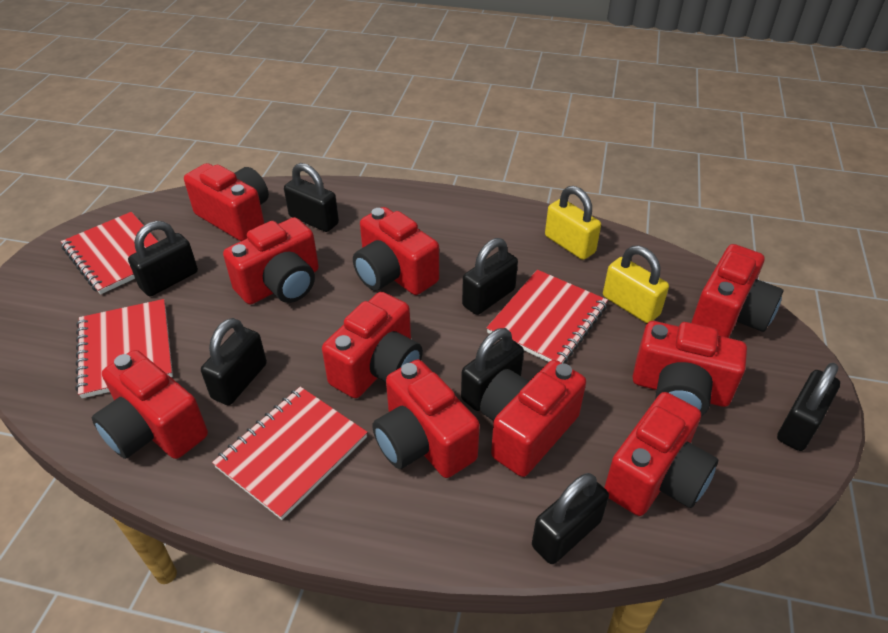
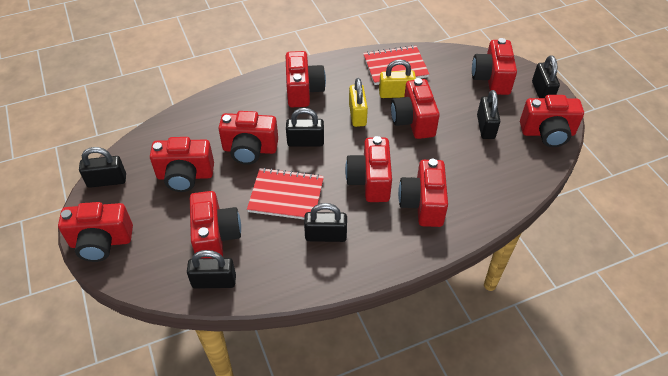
black padlock: [128,221,198,296] [201,318,267,405] [284,163,339,232] [461,328,524,411] [462,238,518,315] [532,473,609,564] [777,363,840,451] = 7 -> [79,147,126,188] [187,250,236,289] [286,108,324,146] [304,203,347,242] [477,90,500,139] [532,55,560,98] = 6
red notebook: [61,212,158,294] [75,299,173,398] [212,387,368,520] [487,270,608,363] = 4 -> [247,167,324,219] [363,45,430,85] = 2

